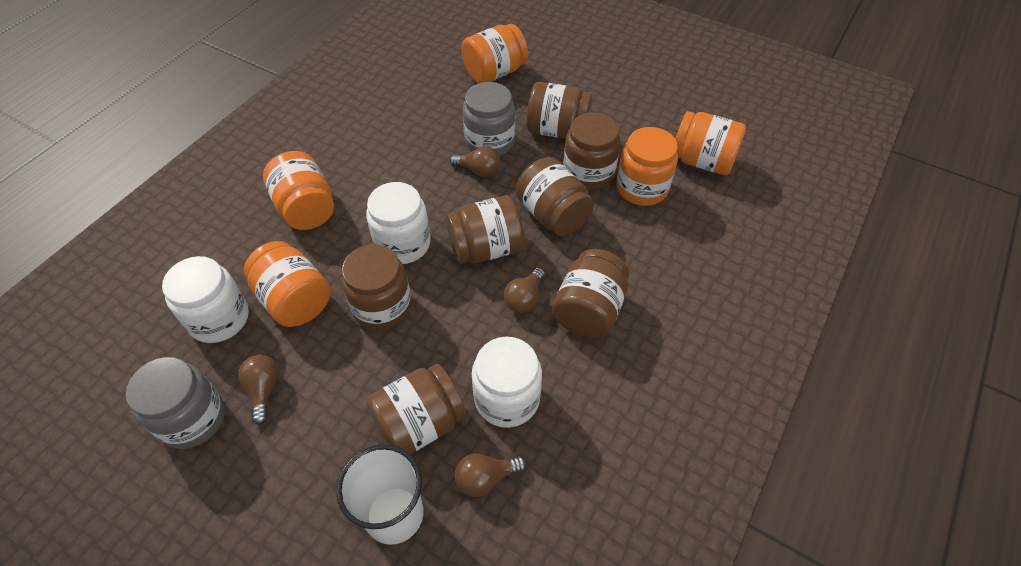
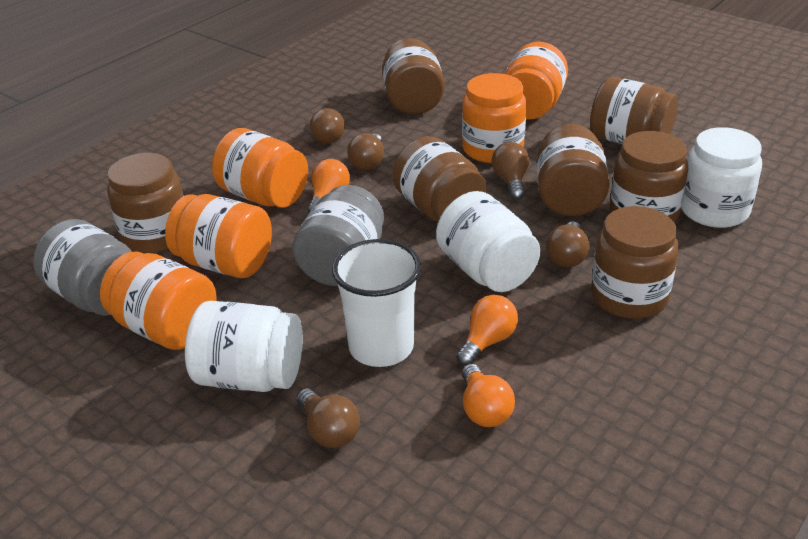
brown light bulb: [238,355,279,425] [450,146,500,177] [455,453,526,497] [504,267,545,313] = 4 -> [296,388,360,448] [310,108,345,144] [347,133,384,170] [491,142,529,200] [546,222,589,267] = 5
orange light bulb: none = 0 -> [308,159,350,213] [456,295,518,366] [462,364,515,427] = 3

